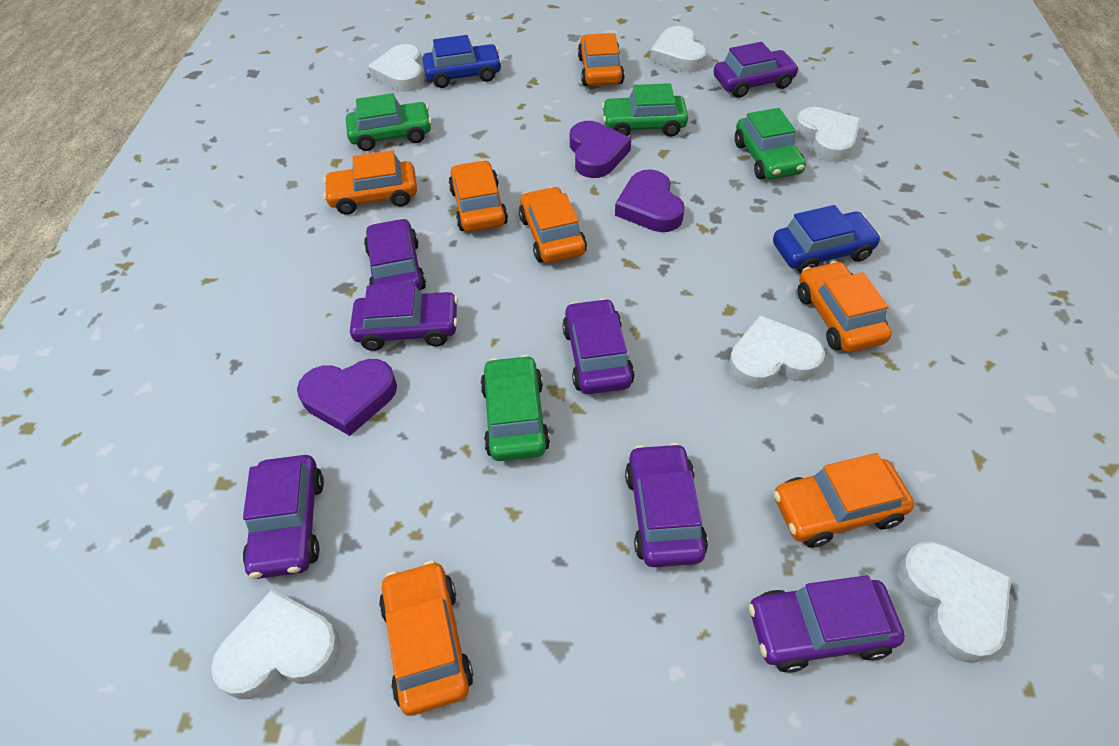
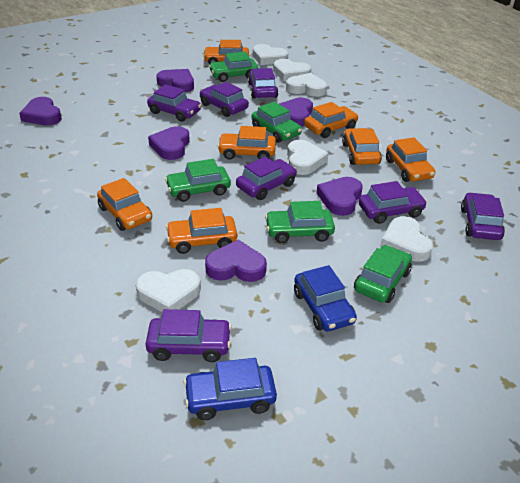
green car: [346,93,432,151] [480,355,550,461] [602,83,688,137] [735,108,806,180] = 4 -> [165,159,231,202] [209,52,258,82] [251,102,302,143] [265,201,335,243] [354,245,412,303] = 5
purple heart: [297,359,397,436] [570,121,631,178] [615,169,685,232] = 3 -> [19,97,62,126] [148,126,190,160] [157,69,194,92] [205,240,267,282] [279,98,313,127] [317,177,363,216] = 6

